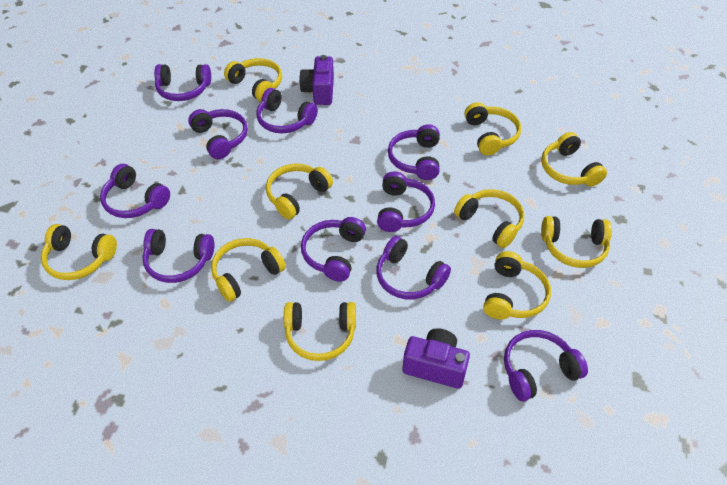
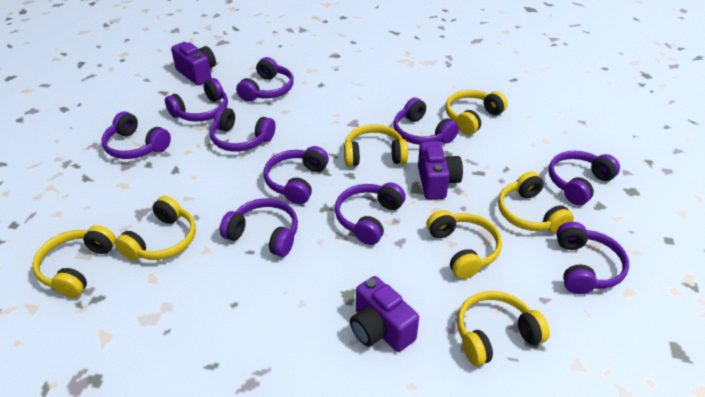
purple camera: [299,55,334,105] [403,328,470,389] = 2 -> [171,42,216,86] [350,276,419,352] [418,141,463,200] = 3
yellow headphones: [41,224,117,280] [211,238,286,302] [224,58,282,102] [266,164,333,219] [284,302,356,361] [454,189,524,248] [464,102,521,155] [483,251,551,320] [541,132,607,187] [541,216,612,268] = 10 -> [32,225,116,298] [115,196,196,260] [344,124,408,167] [427,210,502,279] [445,90,508,135] [457,291,550,366] [498,171,574,234] = 7

